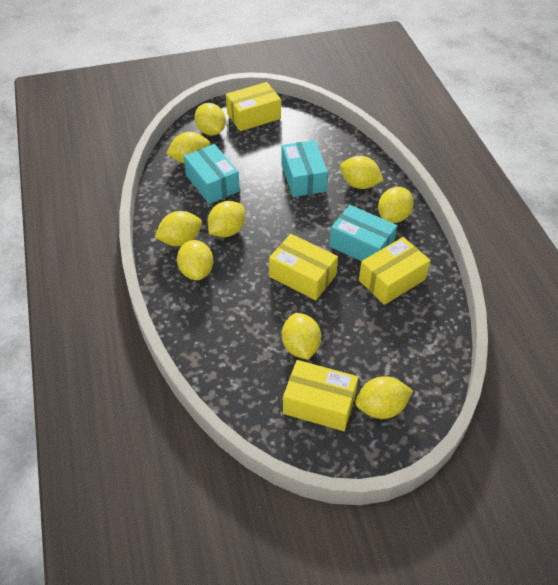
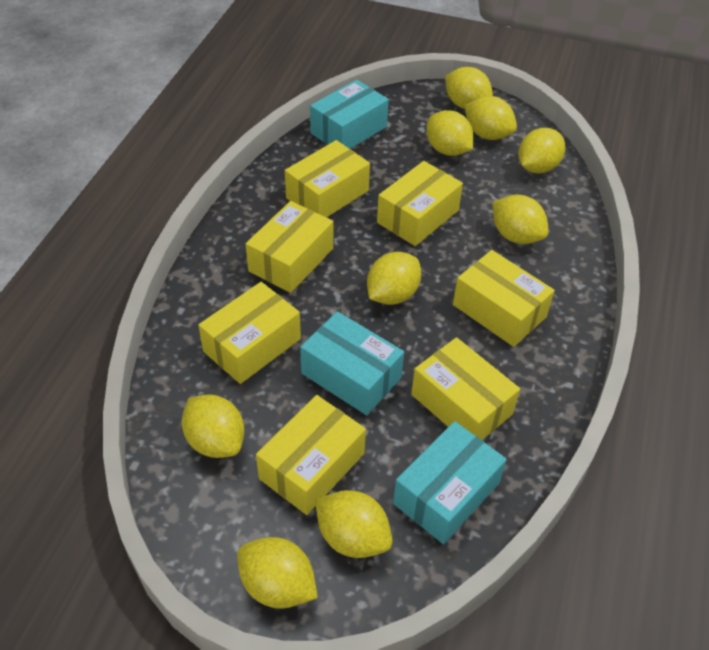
yellow box: [226,82,281,131] [269,234,338,300] [283,360,358,431] [359,237,430,305] = 4 -> [198,282,301,384] [246,201,333,293] [256,395,366,515] [285,140,370,218] [377,161,463,246] [411,337,520,440] [453,250,555,347] = 7

